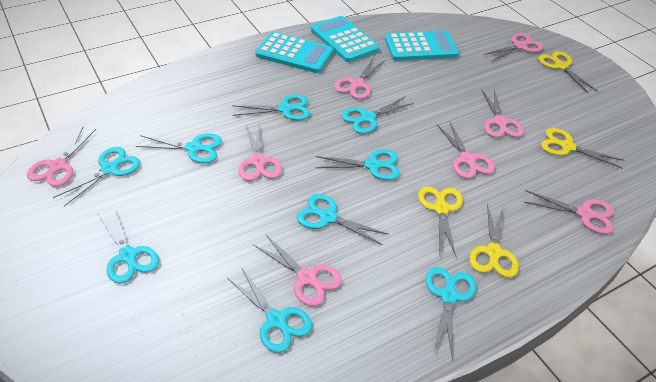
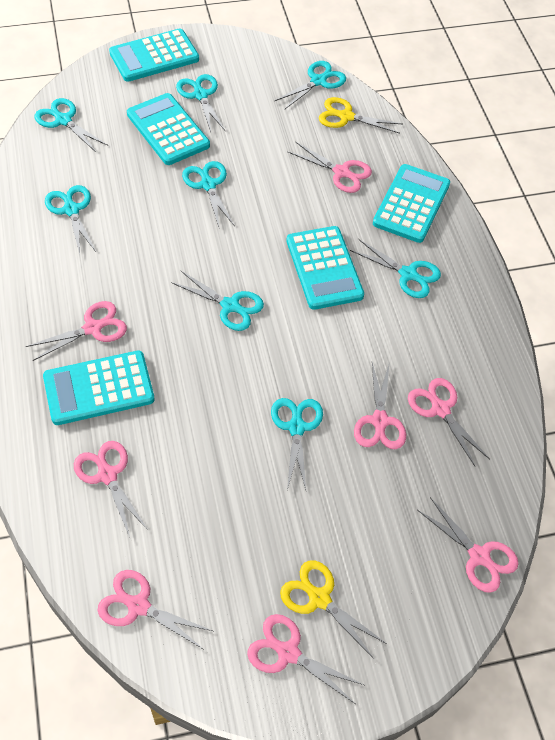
turquoise calculator: [255,32,333,73] [311,16,379,62] [385,31,459,61] = 3 -> [43,351,155,425] [109,29,199,82] [127,93,210,165] [286,226,364,310] [373,164,450,243] = 5
turquoise scissors: [53,147,140,206] [98,209,159,284] [136,133,222,163] [227,268,312,353] [232,94,310,120] [297,194,389,245] [315,149,400,180] [341,97,414,134] [426,267,476,360] = 9 -> [34,98,108,152] [45,185,96,254] [171,270,264,331] [176,74,225,132] [182,161,235,227] [271,398,323,490] [274,61,346,110] [350,239,441,298] = 8
yellow scissors: [418,186,463,258] [469,203,519,278] [539,51,598,93] [541,128,624,169] = 4 -> [280,560,387,659] [319,97,402,133] = 2

